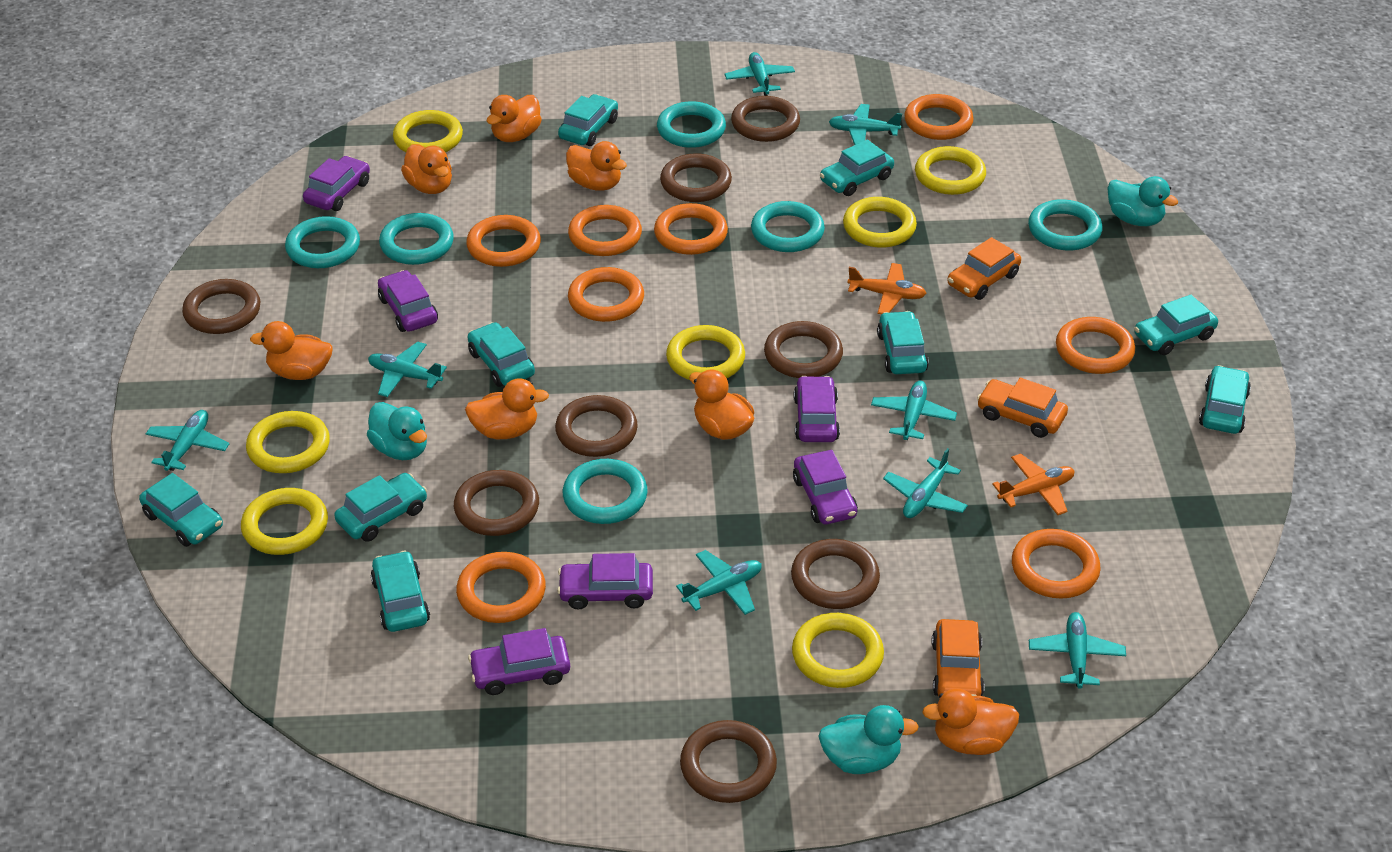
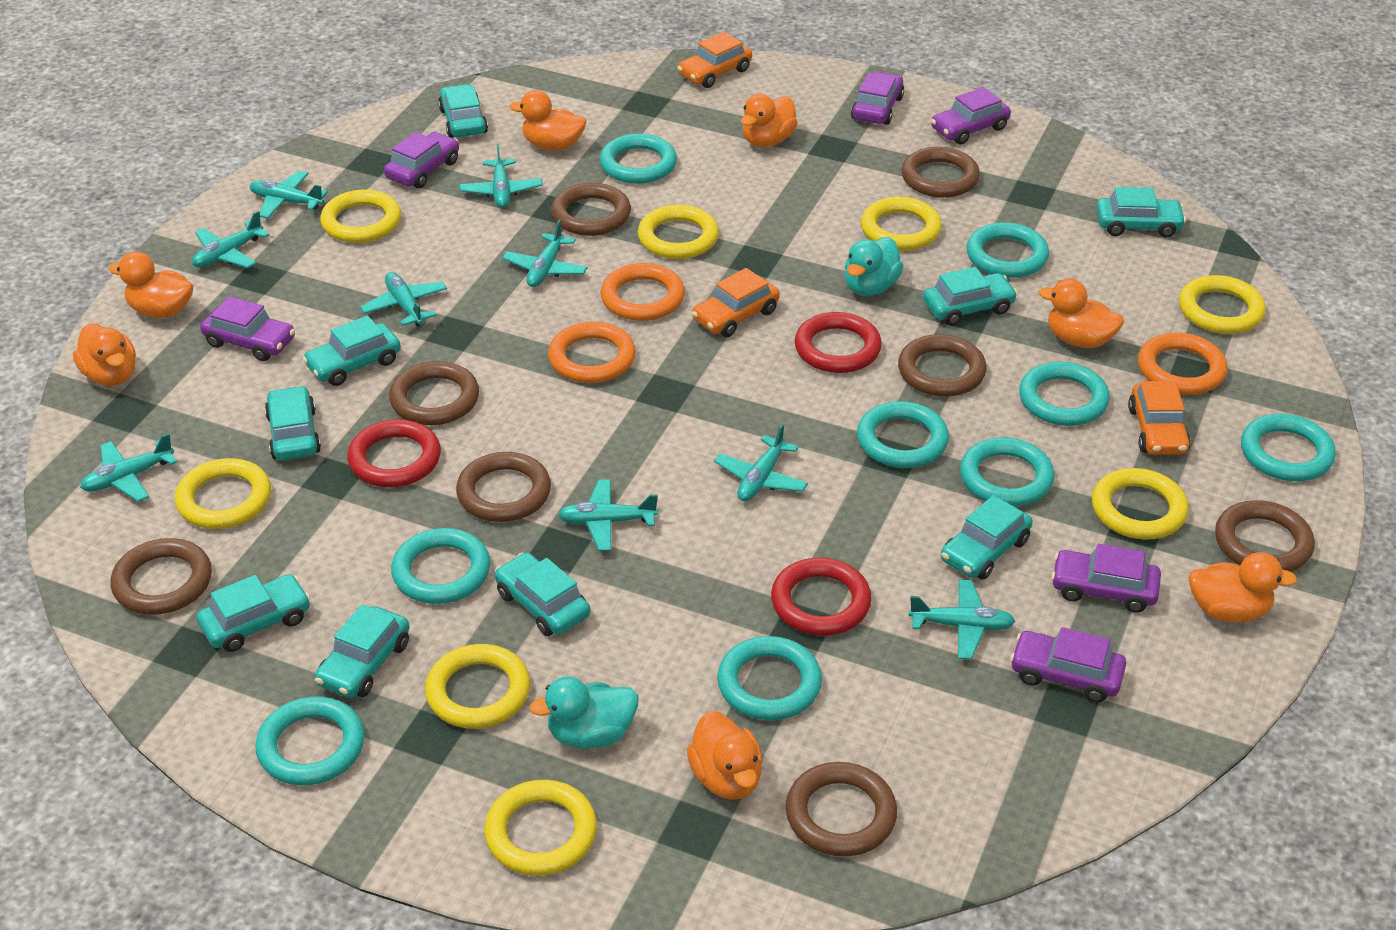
orange plane: [847,263,927,314] [992,453,1074,515] = 2 -> none = 0
orange ring: [456,552,546,623] [466,215,541,267] [568,205,642,256] [568,267,644,322] [654,203,728,255] [904,94,974,140] [1012,529,1101,598] [1056,317,1135,374] = 8 -> [548,322,636,383] [601,263,685,321] [1138,332,1228,395] = 3
red ring: none = 0 -> [347,419,441,487] [771,558,872,636] [795,312,882,373] = 3
turquoise duck: [366,402,427,460] [818,705,919,774] [1107,176,1178,226] = 3 -> [529,676,638,749] [845,237,904,296] = 2
turquoise plane: [146,410,229,471] [368,342,447,397] [676,550,762,615] [725,52,795,96] [829,104,902,145] [871,381,957,440] [883,448,968,518] [1029,612,1126,689] = 8 -> [80,433,177,502] [192,211,270,268] [250,171,328,219] [360,272,447,326] [460,144,543,208] [502,220,588,287] [557,479,658,551] [714,423,808,501] [908,579,1015,660] = 9
turquoise ring: [285,216,360,268] [379,213,454,265] [563,459,648,524] [657,102,726,148] [751,201,825,252] [1028,199,1103,250] = 6 -> [255,696,365,785] [391,528,490,604] [600,133,677,184] [717,636,822,720] [857,401,949,468] [960,437,1055,507] [966,222,1049,278] [1019,362,1110,426] [1241,414,1336,481] = 9
yellow ring: [241,488,328,555] [246,411,330,473] [393,110,463,152] [666,325,745,380] [792,613,884,688] [843,197,917,248] [915,146,986,195] = 7 -> [175,458,271,529] [320,190,401,243] [425,644,530,729] [484,780,597,876] [638,205,719,259] [861,197,942,251] [1092,468,1189,539] [1179,275,1266,334] = 8

